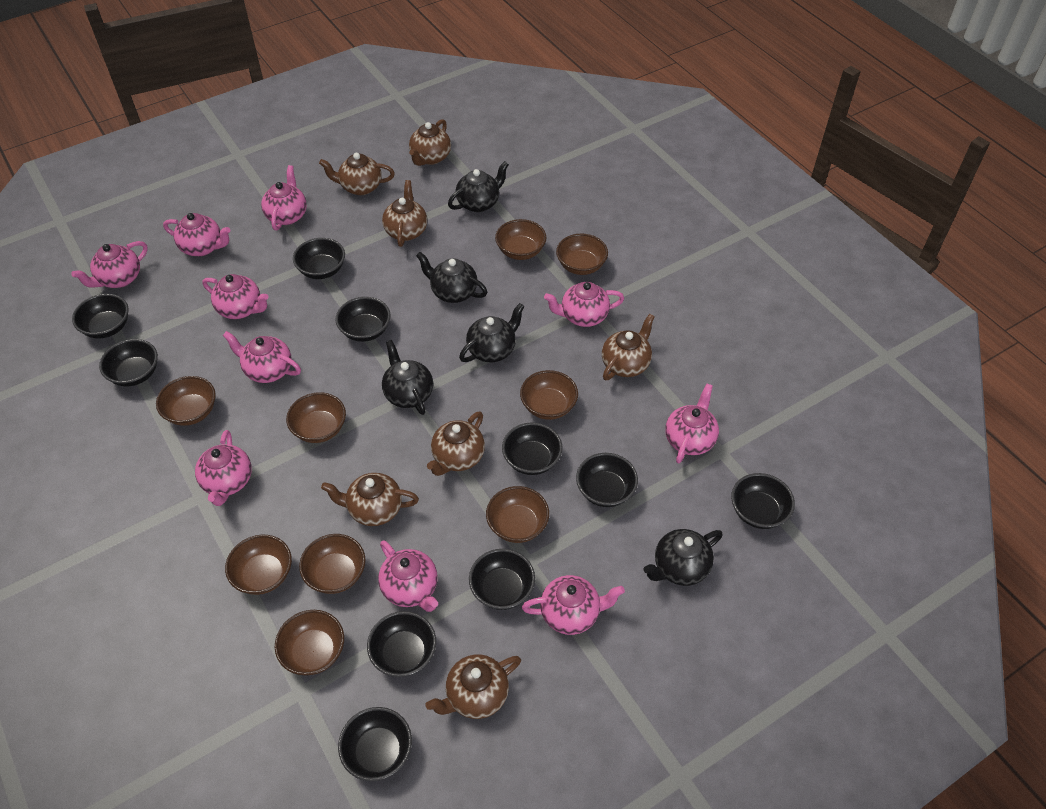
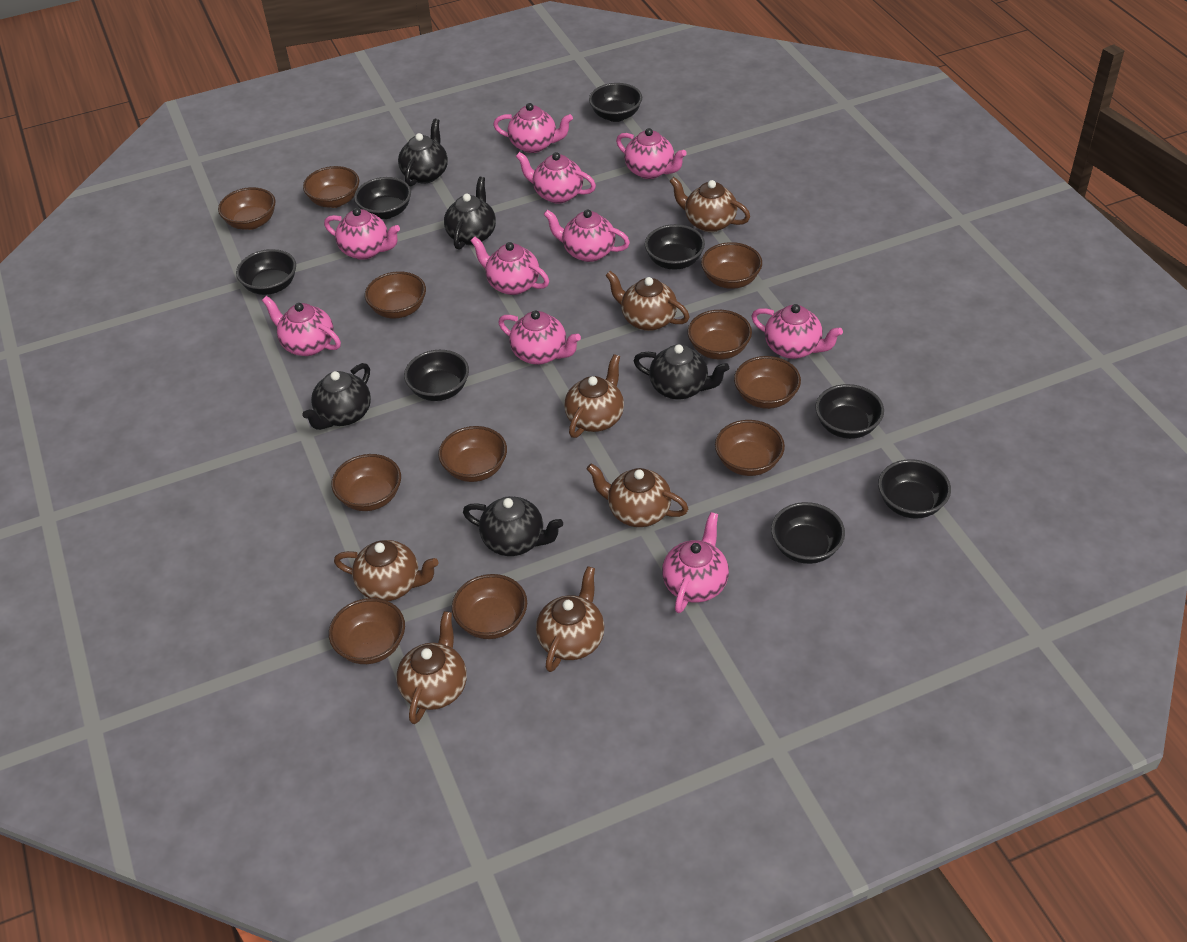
black bowl: [72,294,129,338] [99,339,158,386] [293,238,345,279] [335,297,391,342] [338,707,412,781] [367,611,436,677] [469,549,535,610] [502,423,563,475] [576,453,638,507] [731,473,795,529] = 10 -> [236,249,296,295] [354,177,411,219] [404,350,469,401] [589,83,642,122] [645,224,705,270] [771,502,845,564] [815,384,884,439] [878,459,951,519] = 8
brown bowl: [156,376,216,426] [225,535,292,595] [275,610,344,675] [286,392,346,443] [299,534,366,594] [486,486,549,543] [495,219,547,260] [520,370,578,420] [556,234,608,275] = 9 -> [218,187,275,230] [303,166,359,208] [329,598,405,664] [331,454,401,511] [365,271,426,318] [438,426,507,482] [452,574,527,639] [687,310,752,360] [701,242,762,289] [715,420,785,476] [734,356,801,409] = 11

